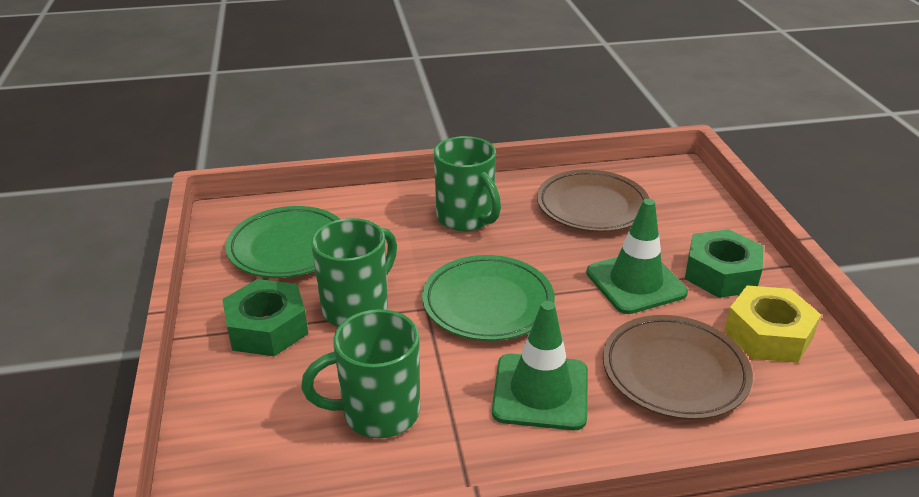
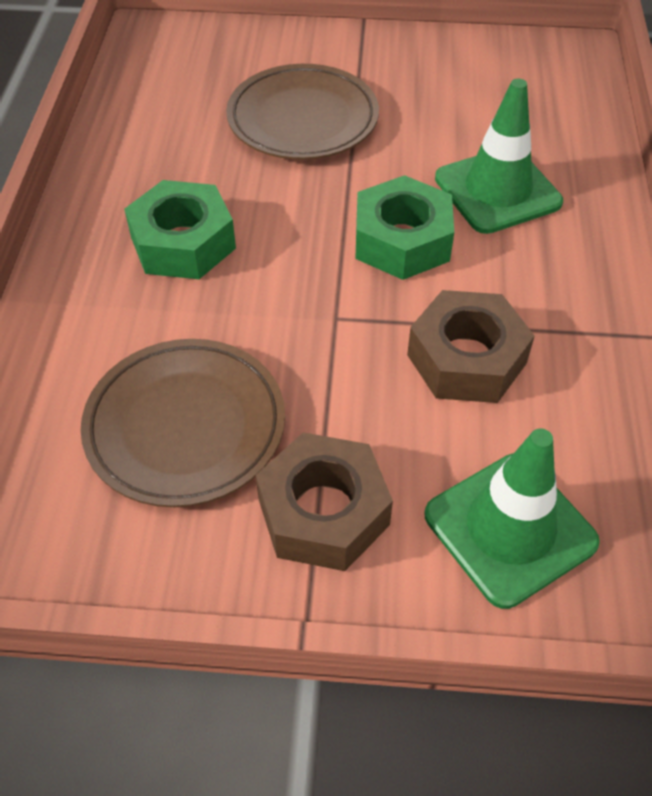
brown nut: none = 0 -> [256,432,393,571] [407,290,535,403] = 2
green mug: [301,309,420,438] [311,218,397,327] [434,136,501,231] = 3 -> none = 0
green plate: [225,206,340,278] [422,255,555,341] = 2 -> none = 0
yellow nut: [724,285,821,363] = 1 -> none = 0

